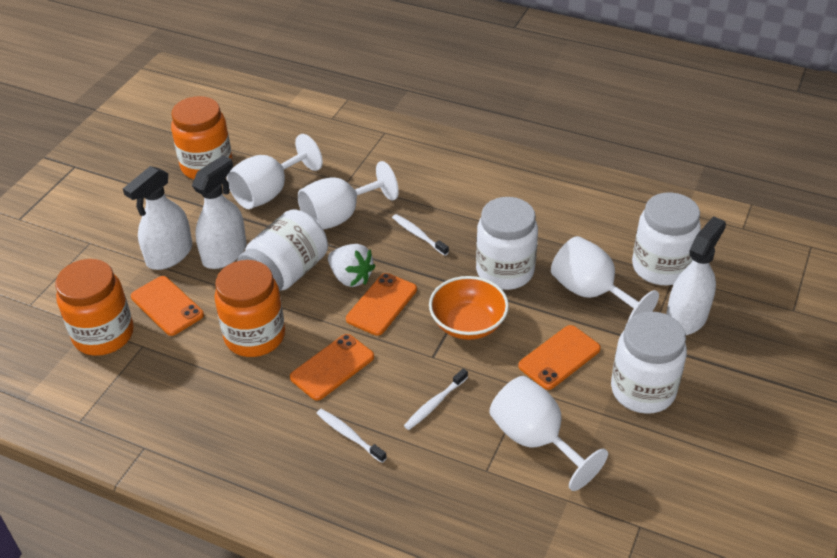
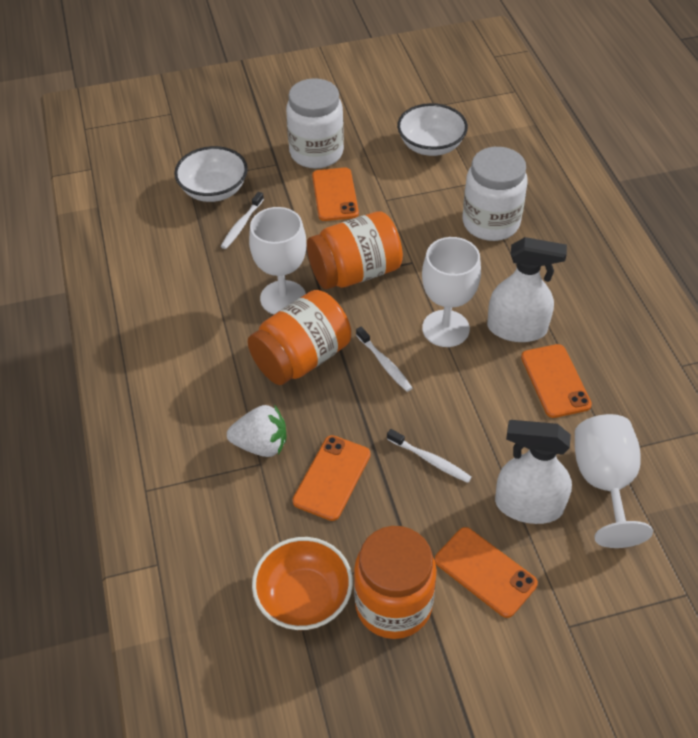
white bowl: none = 0 -> [174,146,248,202] [397,103,468,156] = 2
white goblet: [227,134,323,209] [298,161,399,230] [489,376,608,491] [551,236,659,321] = 4 -> [249,207,306,315] [422,237,481,347] [575,414,653,548] = 3
white jar: [237,209,328,292] [476,197,538,290] [611,312,687,414] [632,192,701,285] = 4 -> [286,78,344,168] [463,147,528,241] = 2
white spray bottle: [123,166,192,270] [192,155,247,269] [666,216,726,335] = 3 -> [487,237,567,342] [495,420,572,524] = 2

